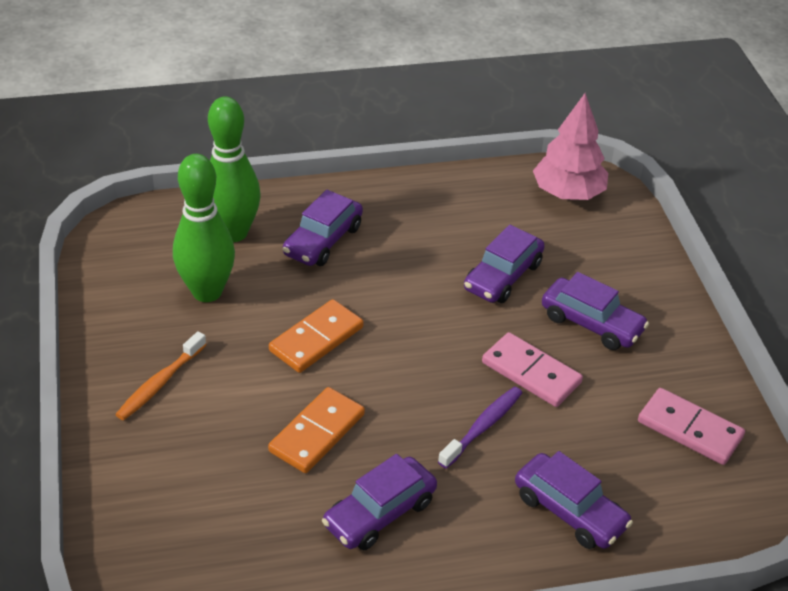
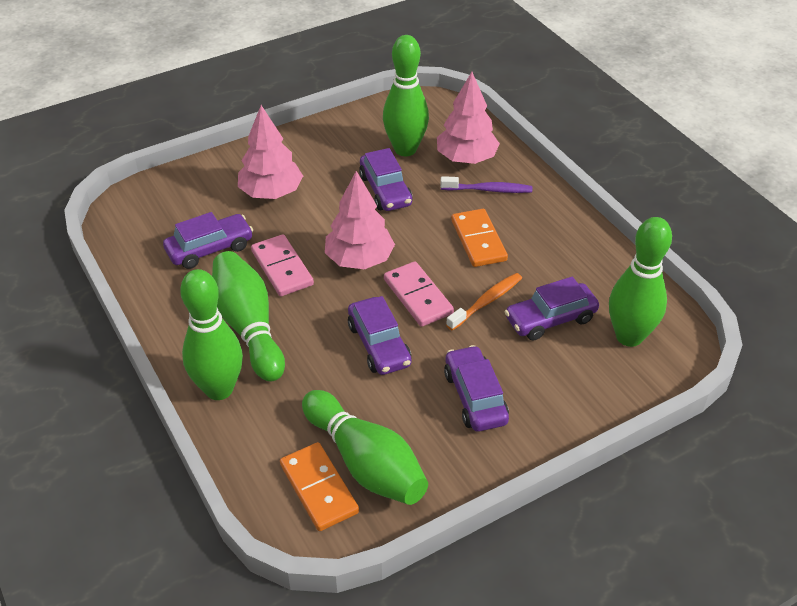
green bowling pin: [173,154,235,302] [208,96,261,242] = 2 -> [180,269,243,400] [212,251,285,382] [302,390,428,505] [383,35,429,156] [609,217,672,347] = 5
pink tree: [533,93,608,200] = 1 -> [238,105,303,199] [325,171,395,269] [437,72,500,164] = 3

